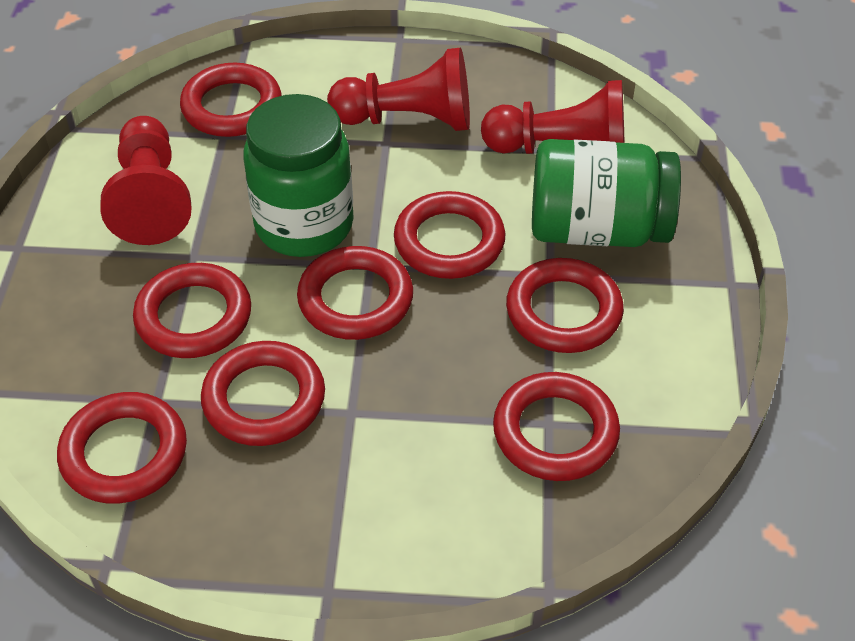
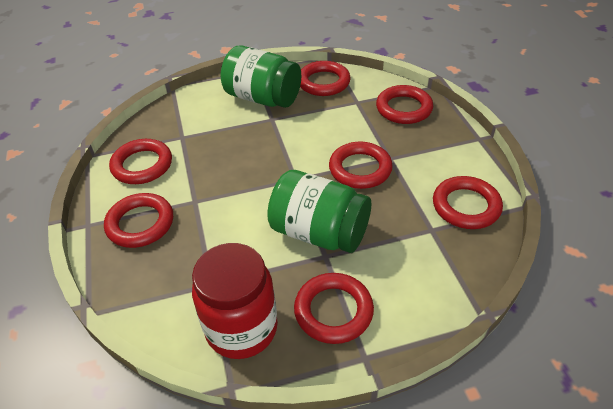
red jar: none = 0 -> [192,243,278,359] = 1
red pawn: [100,116,192,245] [327,48,470,131] [481,80,625,154] = 3 -> none = 0
red ring: [57,392,187,504] [133,263,251,358] [180,63,282,137] [201,341,325,446] [297,246,413,340] [394,191,506,279] [493,372,620,481] [506,258,624,353] = 8 -> [104,193,173,248] [109,139,172,184] [294,273,374,344] [300,61,351,96] [329,142,393,189] [376,85,433,124] [433,176,503,229] = 7

